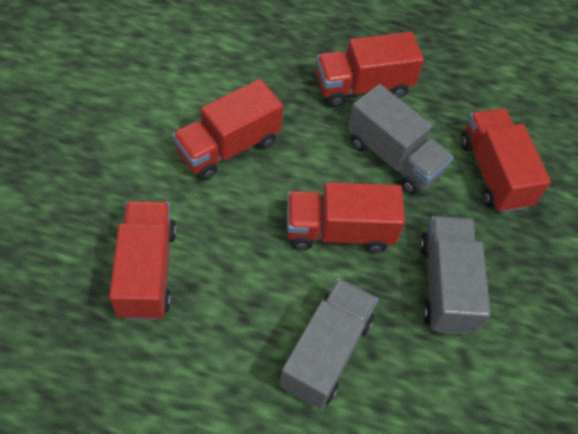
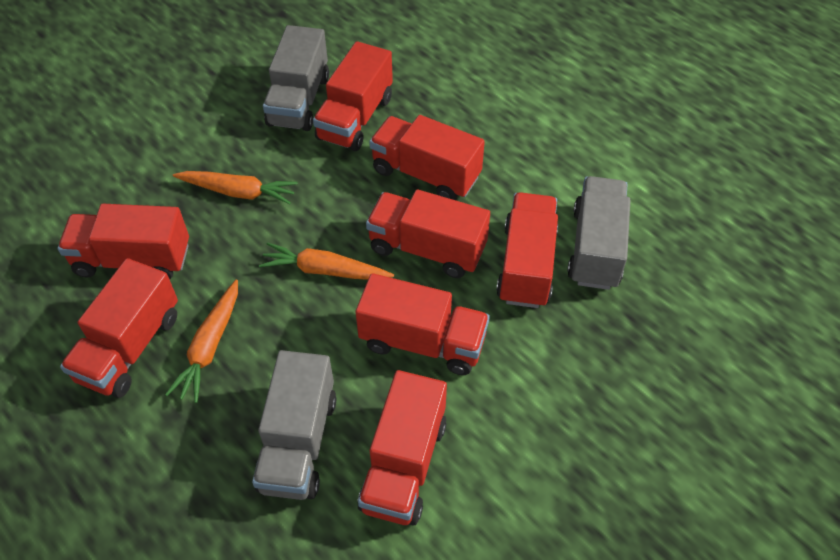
orange carrot: none = 0 -> [165,280,238,403] [173,171,298,204] [259,242,394,280] = 3
red truck: [109,201,177,320] [172,79,283,180] [287,182,405,253] [316,32,424,107] [460,108,551,213] = 5 -> [58,204,189,279] [60,258,178,398] [313,41,393,151] [356,273,490,375] [357,370,447,525] [366,189,490,278] [369,115,485,200] [496,192,558,308] = 8

